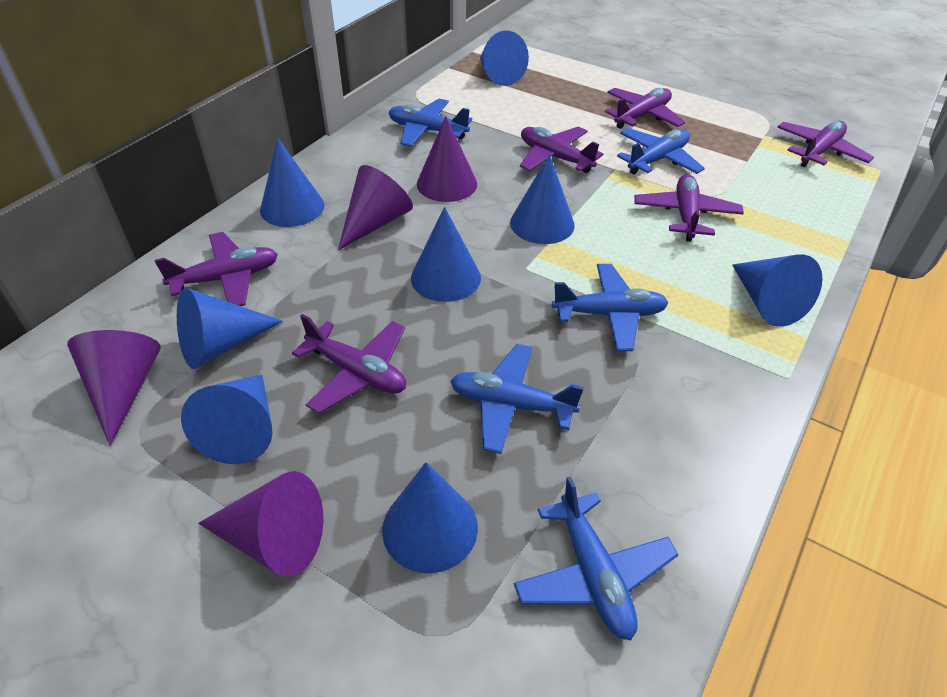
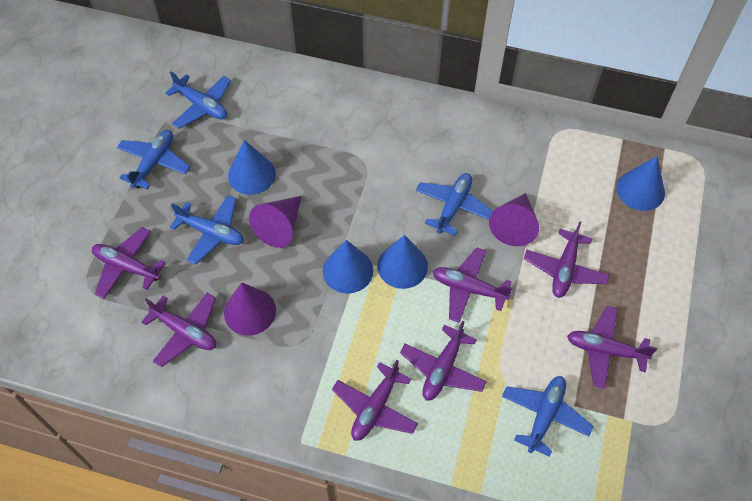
blue cone: [177,288,283,369] [181,375,273,464] [260,138,324,227] [382,462,478,573] [411,207,481,302] [480,30,529,86] [510,154,575,244] [732,254,822,327] = 8 -> [228,140,276,195] [323,240,373,294] [377,235,428,289] [617,156,665,211] = 4
purple cone: [67,330,161,446] [198,471,323,577] [338,165,413,251] [417,116,477,202] = 4 -> [224,282,276,335] [249,196,302,248] [489,193,539,246] = 3
purple plane: [155,232,278,306] [292,314,406,414] [520,127,603,173] [605,88,685,129] [634,174,744,242] [777,121,874,167] = 6 -> [92,227,166,299] [141,293,216,367] [332,360,418,440] [400,321,487,400] [433,247,513,323] [524,221,609,298] [567,306,657,389] = 7

